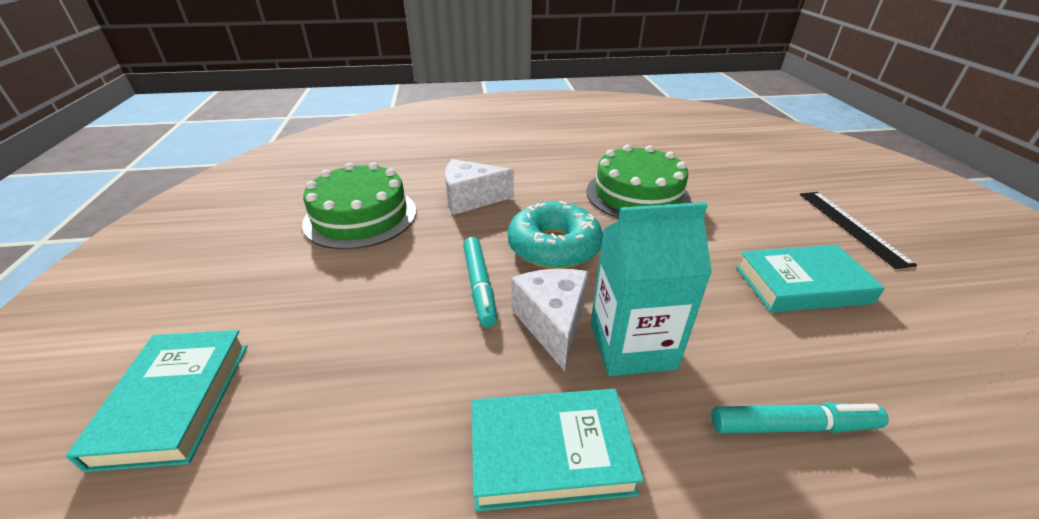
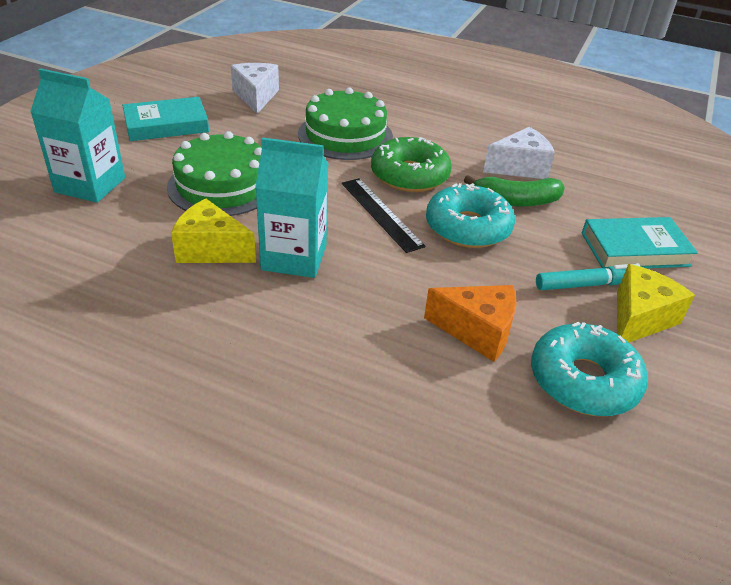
green banana: none = 0 -> [464,175,565,207] = 1
green donut: none = 0 -> [371,137,452,192] = 1
orange cheese: none = 0 -> [424,285,516,362] = 1
turquoise book: [66,330,247,472] [472,389,644,511] [736,245,885,313] = 3 -> [122,97,209,141] [582,217,698,268] = 2
turquoise carton: [591,202,712,376] = 1 -> [30,68,125,203] [255,138,328,278] = 2
turquoise donut: [508,201,603,269] = 1 -> [426,183,515,248] [531,322,648,416] = 2
turquoise marker: [463,237,497,327] [711,403,889,433] = 2 -> [536,263,642,290] = 1
yellow cheese: none = 0 -> [171,199,256,263] [617,264,695,342] = 2

